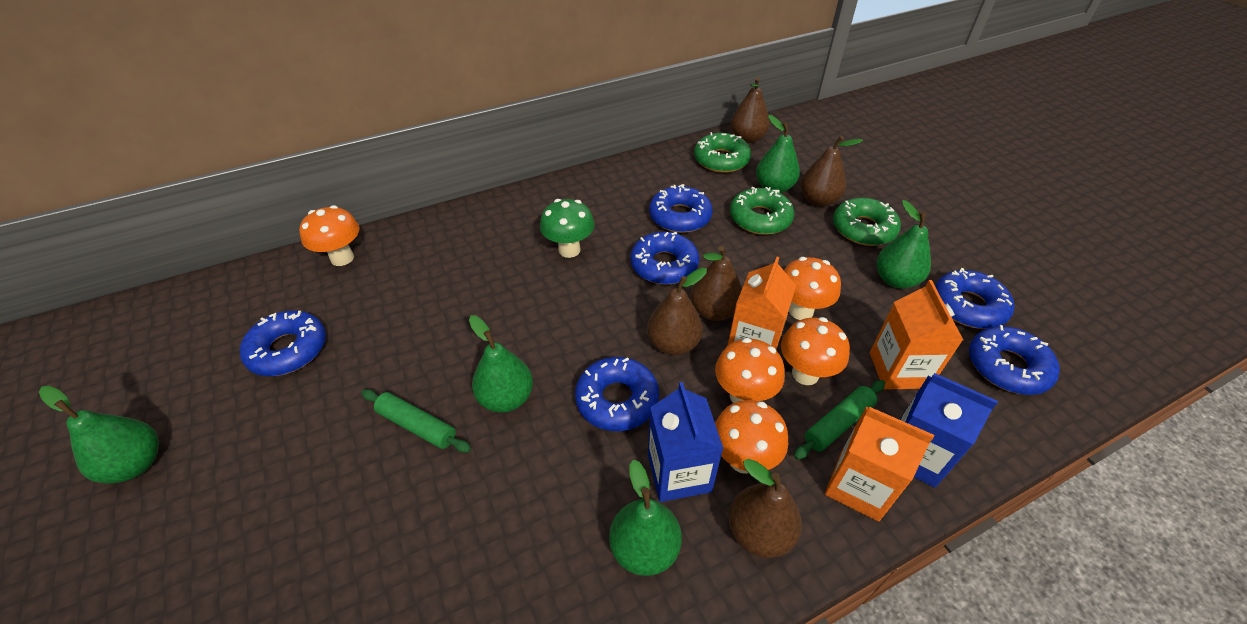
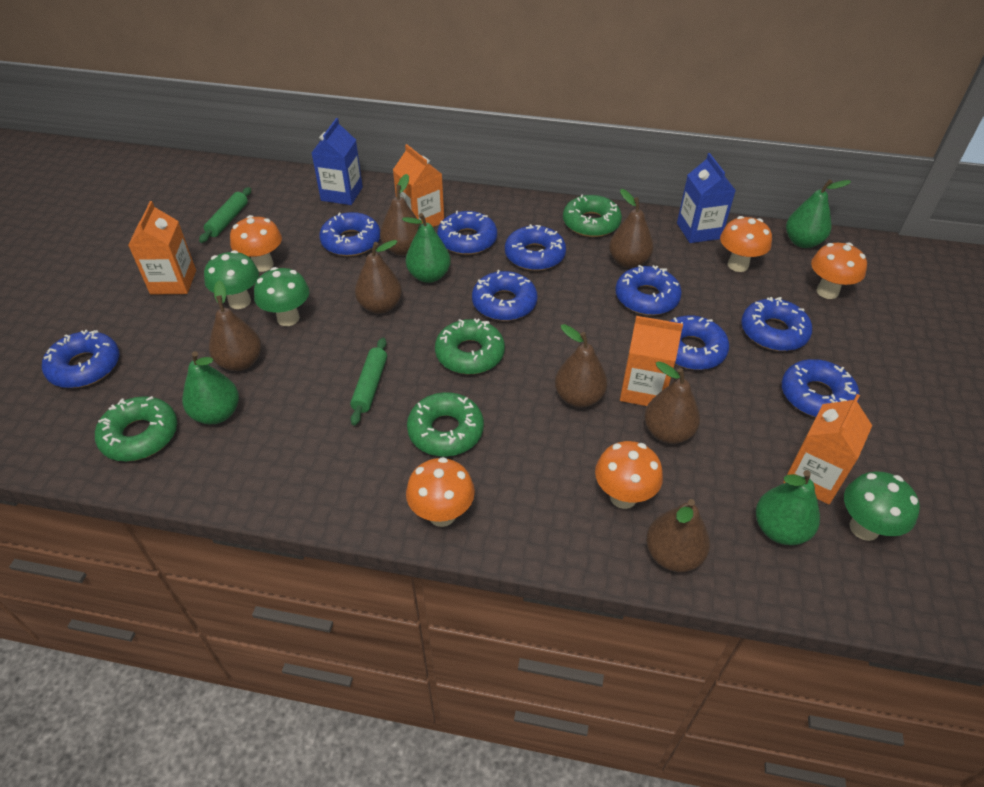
blue donut: [240,310,326,376] [575,357,659,431] [630,232,699,285] [649,184,713,233] [935,268,1015,329] [969,325,1060,395] = 6 -> [42,330,119,388] [319,212,380,256] [437,211,497,255] [472,270,537,321] [505,224,566,271] [616,265,682,315] [670,315,729,370] [741,297,812,351] [782,359,859,417] = 9
brown pear: [647,268,707,355] [690,246,742,321] [729,459,802,558] [730,77,770,143] [800,136,863,207] = 5 -> [209,281,262,371] [355,240,402,314] [380,174,421,256] [555,324,608,408] [609,189,654,268] [644,361,700,444] [646,499,710,572] = 7
green donut: [694,132,751,173] [730,187,794,235] [833,198,901,246] = 3 -> [95,396,177,461] [407,392,484,457] [435,318,505,374] [563,194,622,237] = 4
green mushroom: [540,199,595,258] = 1 -> [204,250,259,309] [254,267,309,326] [844,472,920,541] = 3
green pear: [39,386,159,484] [469,315,533,413] [609,460,682,576] [756,115,800,193] [876,200,931,289] = 5 -> [182,351,239,424] [402,213,451,283] [756,470,820,545] [786,179,851,248] = 4
orange carton: [728,257,796,350] [825,407,934,522] [870,280,963,389] = 3 -> [128,201,196,295] [393,144,444,227] [620,316,683,406] [783,394,873,504] = 4

